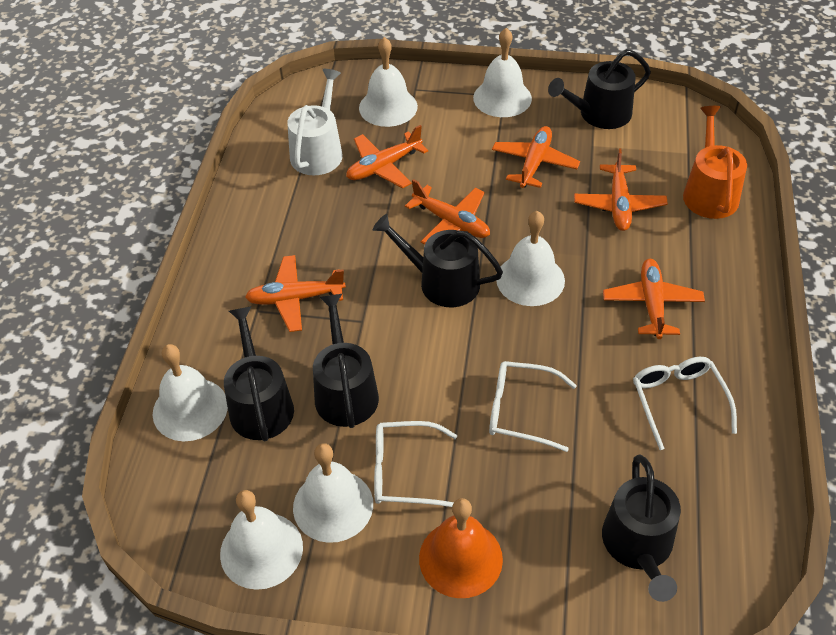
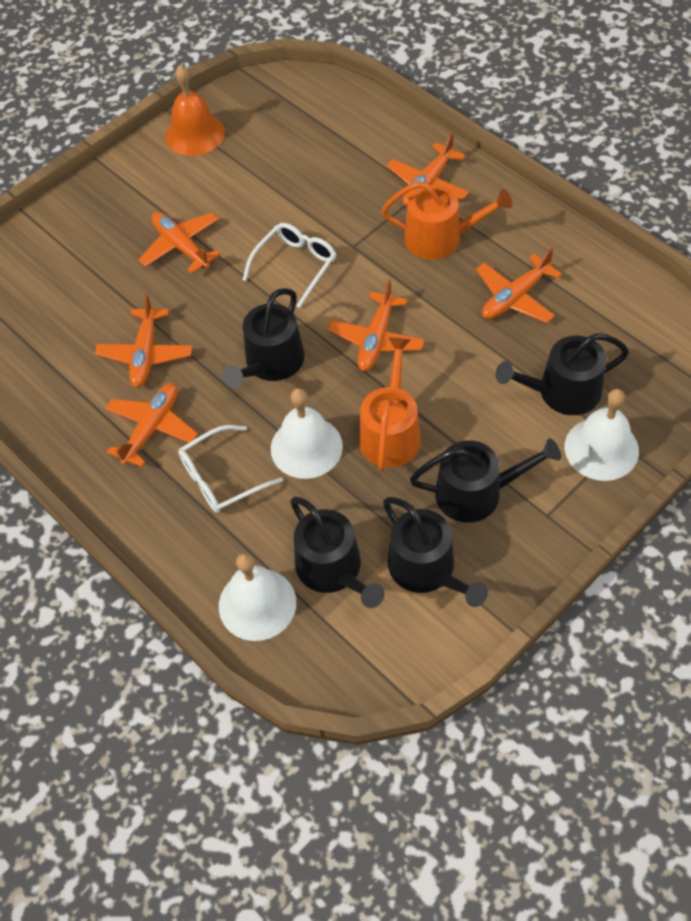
orange watering can: [683,106,747,219] = 1 -> [359,338,421,471] [381,181,513,260] = 2
white bell: [153,344,228,441] [220,490,303,590] [293,443,373,543] [359,37,418,127] [473,28,532,117] [496,211,565,306] = 6 -> [219,553,296,641] [271,388,343,479] [565,389,639,481] = 3
white glasses: [374,421,457,507] [489,361,577,452] [633,357,737,450] = 3 -> [178,425,283,513] [243,223,336,308] = 2
white watering can: [287,69,342,176] = 1 -> none = 0

